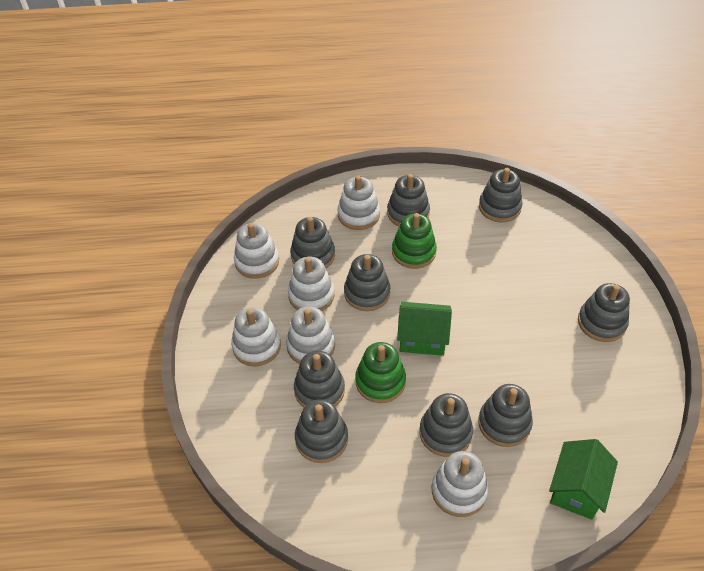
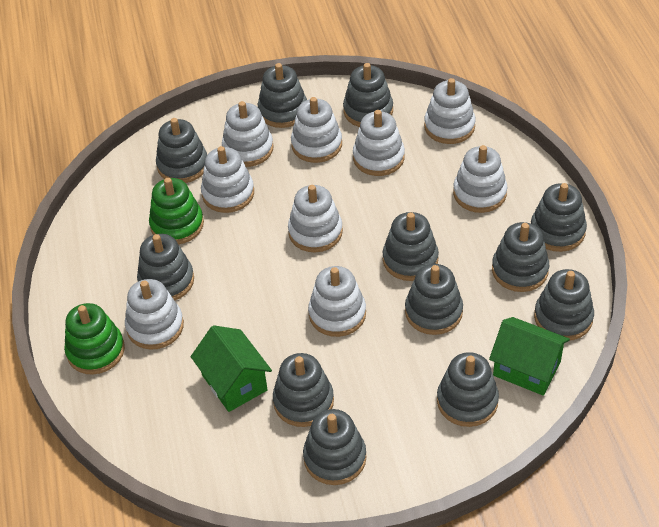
grey stacking toy: [290,217,335,268] [294,351,345,407] [295,399,348,463] [344,254,390,311] [387,174,430,226] [419,393,473,457] [478,384,533,447] [479,168,522,222] [578,283,630,342] = 9 -> [137,234,194,300] [156,118,207,183] [258,63,307,128] [273,353,334,427] [303,409,367,485] [343,63,393,127] [382,212,439,281] [405,264,463,335] [437,352,499,427] [492,222,549,292] [531,183,587,252] [534,269,594,341] = 12
white stacking toy: [231,307,281,366] [234,223,279,279] [286,306,335,364] [288,256,334,311] [337,176,380,230] [432,451,488,517] = 6 -> [125,279,184,350] [201,146,254,213] [222,101,274,167] [288,185,343,252] [291,97,342,163] [308,266,366,337] [353,110,405,176] [424,78,476,144] [453,145,507,213] = 9

